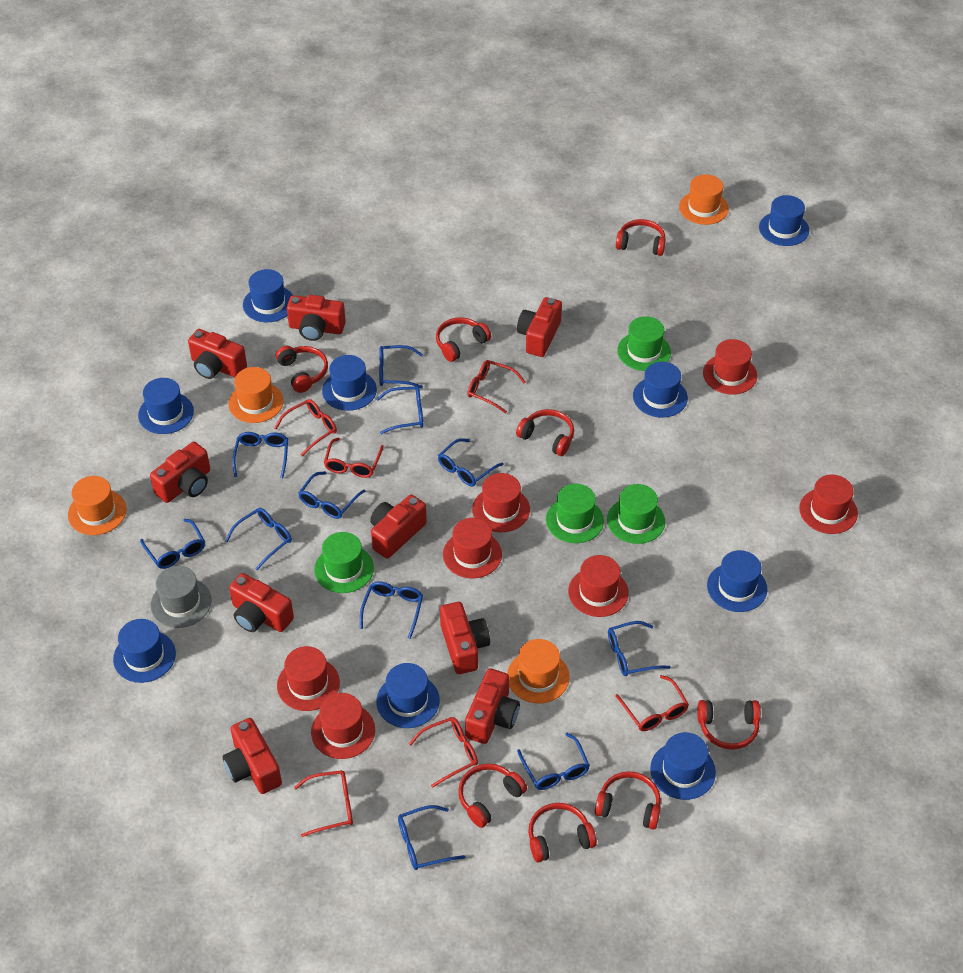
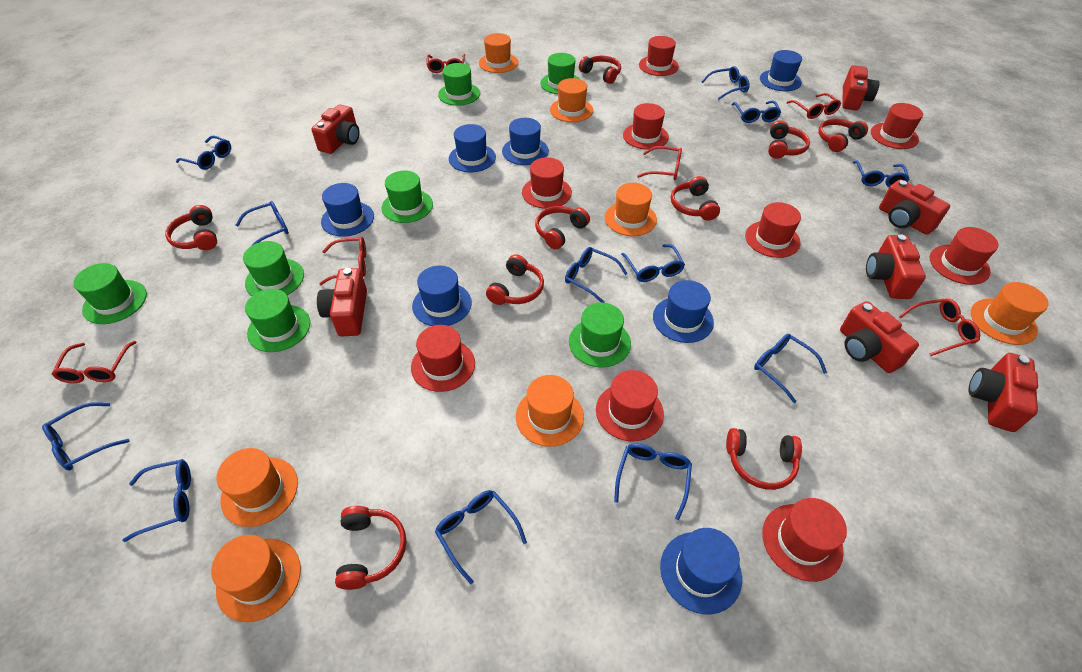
blue glasses: [140,519,205,569] [225,508,292,570] [232,432,288,478] [298,471,365,519] [360,581,423,639] [376,386,423,434] [379,345,423,389] [398,805,465,870] [438,438,504,486] [517,733,590,790] [608,621,670,676] = 11 -> [42,402,130,471] [123,459,191,542] [176,136,231,170] [236,201,289,247] [435,490,527,584] [565,247,628,303] [614,443,692,520] [621,244,685,282] [701,66,749,100] [731,101,781,123] [754,334,827,403] [853,161,910,187] = 12
blue hat: [113,619,176,683] [138,378,194,434] [243,269,293,322] [322,355,377,411] [376,663,440,728] [633,362,688,418] [650,732,716,800] [707,550,767,612] [759,195,809,246] = 9 -> [321,183,374,237] [412,266,472,326] [449,124,496,172] [502,118,549,165] [653,280,714,343] [660,528,742,614] [760,50,802,91] = 7
green hat: [314,532,374,593] [546,484,604,543] [607,484,665,544] [617,316,671,371] = 4 -> [73,263,147,324] [243,241,304,296] [245,289,310,352] [382,170,433,223] [438,63,480,106] [540,53,579,94] [569,303,631,368] = 7
grey hat: [151,566,212,628] = 1 -> none = 0
orange hat: [68,476,126,535] [228,367,284,423] [507,639,570,704] [679,174,729,225] = 4 -> [211,535,301,622] [216,448,298,527] [479,33,518,73] [516,375,584,447] [550,78,593,122] [605,183,657,236] [971,282,1049,345] = 7
red camera: [150,442,210,503] [188,329,247,379] [223,718,282,794] [229,573,294,632] [287,295,346,341] [370,495,427,559] [440,602,490,674] [465,668,520,744] [517,297,562,357] = 9 -> [311,104,360,154] [317,268,367,336] [840,301,919,373] [842,65,880,110] [866,234,926,299] [879,179,950,235] [968,353,1038,432] = 7
red hat: [277,646,340,711] [311,693,375,759] [443,518,502,578] [472,473,530,532] [568,555,629,617] [703,339,757,394] [799,475,858,534] = 7 -> [411,325,475,392] [522,157,572,209] [596,370,664,441] [623,103,669,150] [639,36,679,76] [745,202,801,258] [762,498,847,582] [871,103,923,149] [930,227,999,285] = 9
red headphones: [276,346,328,393] [436,317,491,362] [458,764,527,828] [516,409,574,456] [528,803,597,863] [595,771,661,830] [616,219,666,256] [697,700,761,750] = 8 -> [165,205,217,250] [335,506,406,590] [486,254,544,305] [535,206,590,250] [579,56,621,84] [671,176,720,221] [726,428,802,490] [768,120,810,159] [818,118,868,152] = 9

